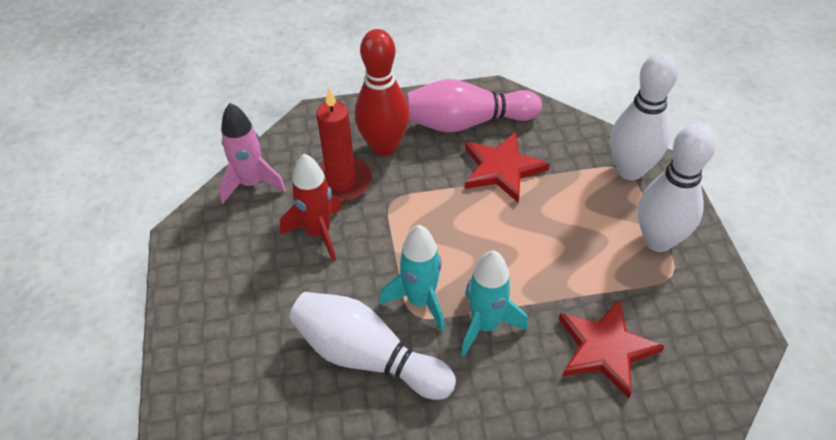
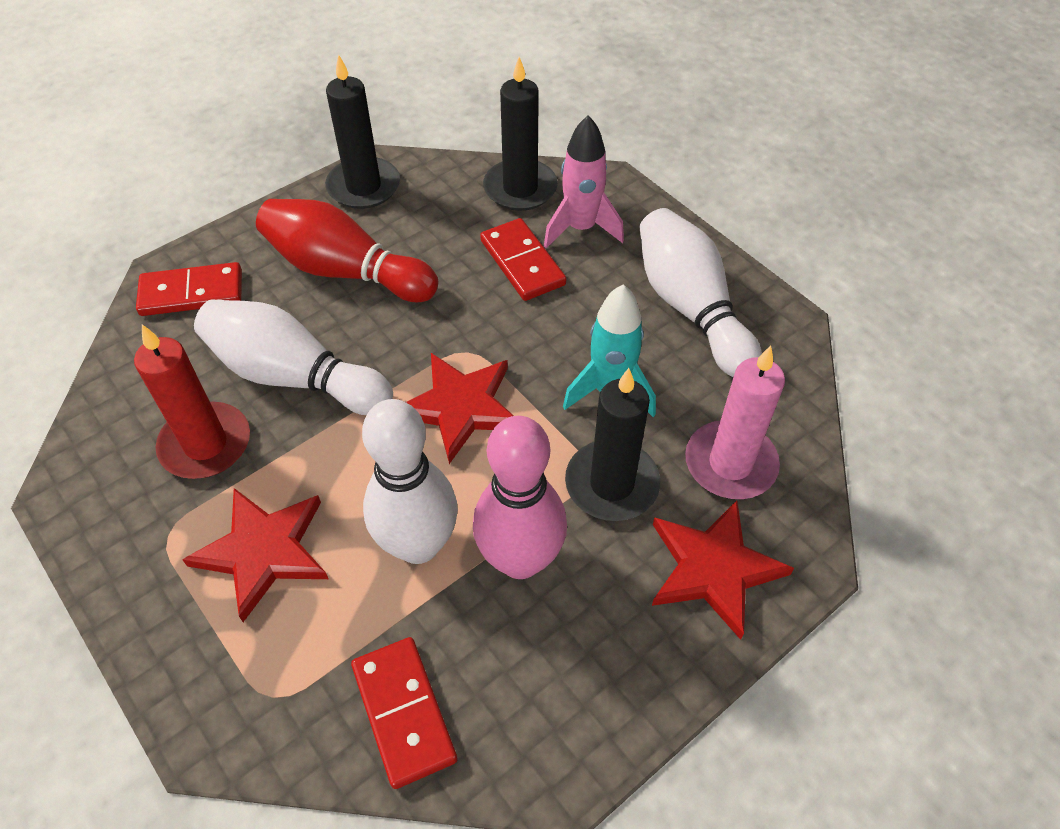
black candle: none = 0 -> [325,54,400,209] [483,57,558,211] [565,368,660,521] = 3
pink candle: none = 0 -> [685,346,785,499] = 1
red domino: none = 0 -> [136,262,242,316] [351,637,457,789] [480,218,566,301] = 3
red rocket: [280,154,342,261] = 1 -> none = 0
red star: [465,132,550,203] [559,299,665,399] = 2 -> [182,488,328,622] [406,353,514,464] [652,501,794,640] = 3
turquoise rocket: [379,225,445,332] [461,250,528,357] = 2 -> [563,284,656,417] = 1

